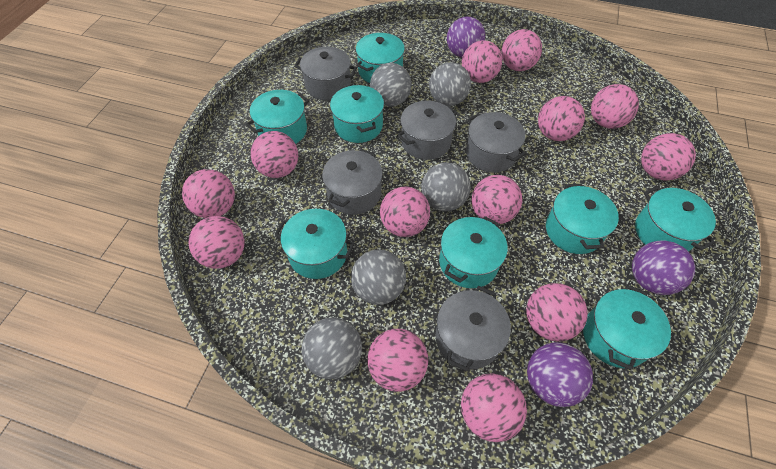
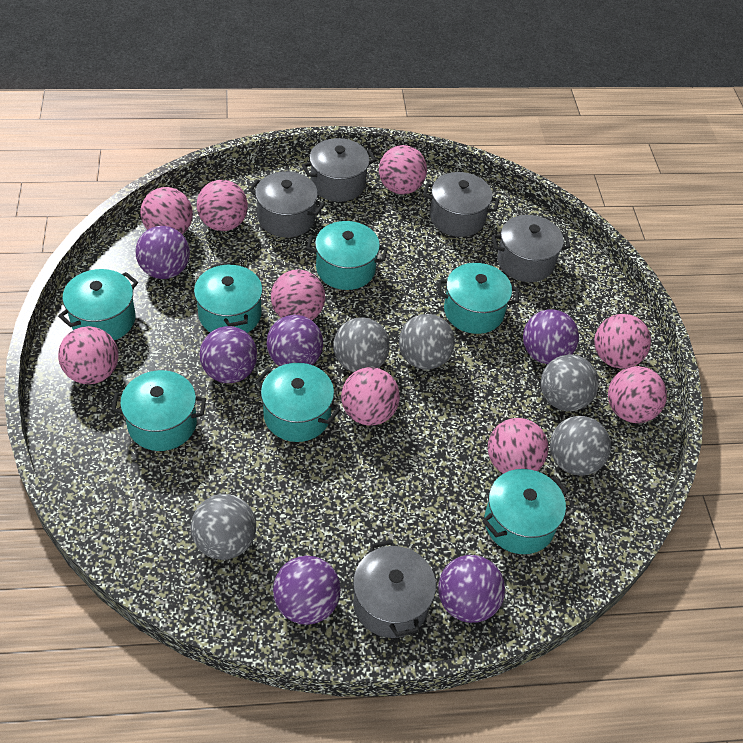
pink ball: [182,169,235,218] [188,216,245,269] [251,131,298,178] [368,329,428,392] [380,187,430,237] [461,373,527,442] [462,40,502,83] [472,175,522,224] [502,29,542,71] [526,283,588,342] [538,96,585,141] [591,84,639,129] [641,133,696,180] = 13 -> [58,326,119,384] [140,187,193,234] [197,180,248,231] [271,270,325,320] [341,367,400,426] [379,145,427,194] [488,418,548,474] [594,314,651,369] [608,366,667,423] = 9
purple ball: [447,17,485,58] [527,342,593,407] [632,240,695,295] = 3 -> [135,226,190,279] [200,326,257,383] [267,315,323,366] [273,556,341,625] [438,555,505,623] [523,310,579,364] = 6
turquoise pot: [246,90,309,144] [274,209,355,279] [330,85,384,143] [356,33,405,83] [439,216,508,288] [546,184,619,254] [583,285,671,370] [635,186,716,252] = 8 -> [58,269,138,340] [111,370,206,451] [194,263,263,333] [255,363,340,442] [307,221,388,290] [438,263,519,334] [482,469,568,554] = 7

